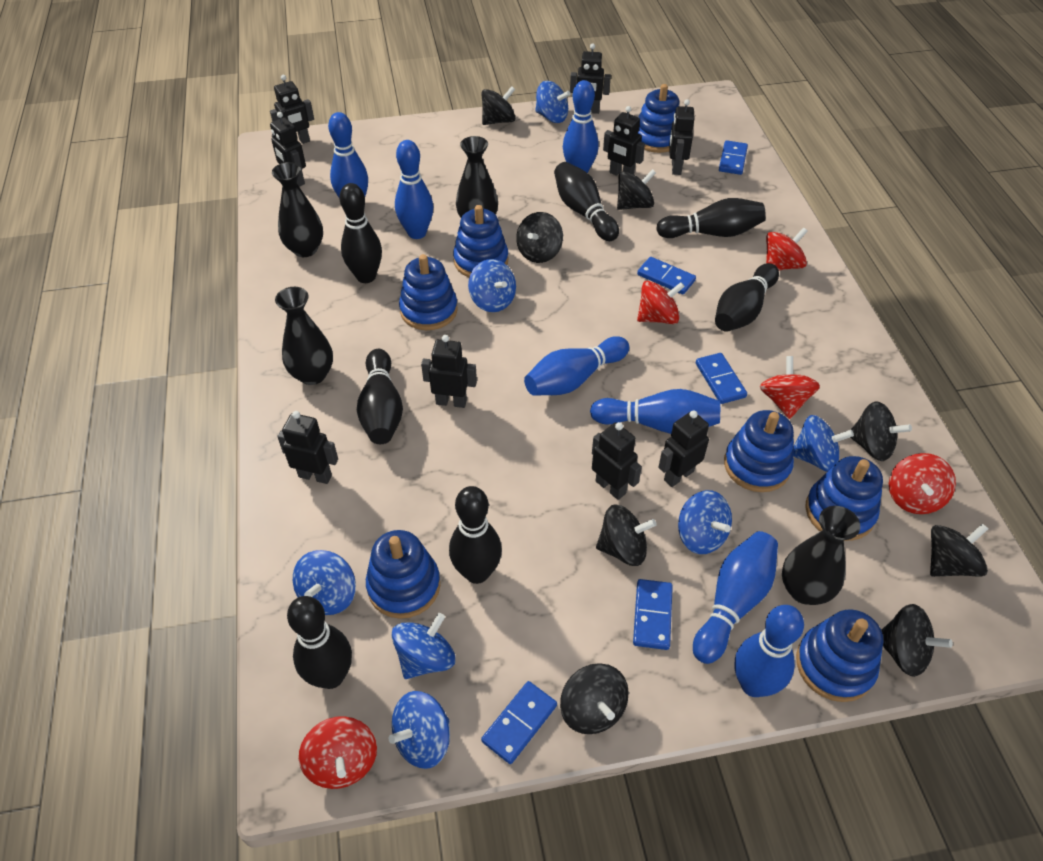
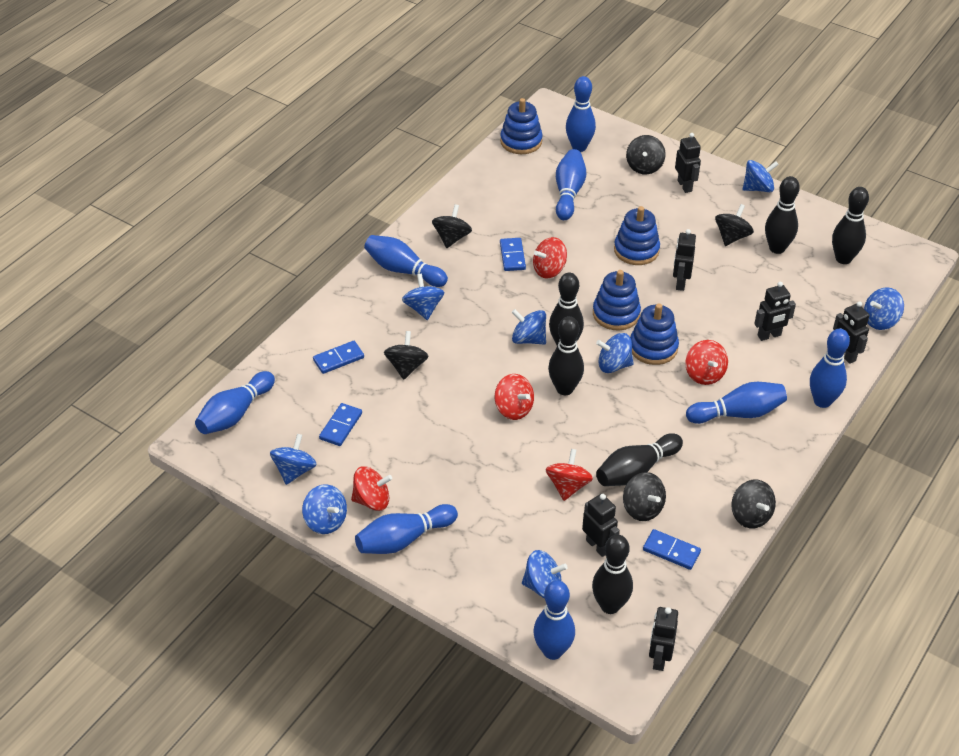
black bowling pin: [287,596,352,689] [340,183,382,283] [357,349,403,444] [449,486,502,584] [554,162,619,241] [656,198,766,238] [715,263,779,332] = 7 -> [548,316,584,395] [549,273,584,346] [592,534,633,614] [596,433,683,486] [765,176,800,254] [832,187,869,264] = 6
black robot: [270,75,314,144] [270,112,306,187] [277,411,338,484] [421,335,477,408] [570,44,611,114] [592,422,642,500] [603,106,645,176] [658,410,709,487] [669,99,695,175] = 9 -> [582,494,620,557] [649,607,678,671] [673,229,696,291] [675,133,701,193] [754,282,796,341] [833,301,870,364] = 6
black spinning top: [482,86,515,125] [516,212,563,263] [560,663,629,734] [596,504,657,566] [617,169,656,210] [850,401,912,461] [881,604,953,677] [930,523,988,577] = 8 -> [384,331,429,380] [432,204,472,248] [623,472,666,521] [626,135,666,174] [715,204,754,246] [731,480,776,528] = 6
black vase: [272,162,323,257] [275,287,333,385] [456,136,498,217] [782,506,860,605] = 4 -> none = 0
blue bowling pin: [328,112,368,199] [395,140,433,239] [524,336,629,396] [563,80,599,173] [590,389,720,434] [693,531,778,664] [735,605,804,697] = 7 -> [195,371,275,434] [355,504,458,554] [364,235,448,287] [533,580,575,660] [556,149,586,220] [566,76,596,152] [686,382,787,424] [810,329,850,408] = 8
blue domino: [481,681,557,764] [633,579,673,650] [637,257,696,295] [696,353,747,404] [719,140,748,175] = 5 -> [313,341,364,374] [319,403,362,446] [500,238,526,271] [643,529,701,570] = 4
blue spinning top: [293,550,356,615] [389,691,450,769] [391,613,455,679] [468,259,516,312] [535,81,571,123] [678,490,732,554] [793,415,854,472] = 7 -> [270,434,317,485] [302,484,347,534] [402,274,444,320] [512,309,546,345] [522,550,568,598] [596,333,634,373] [743,160,779,192] [864,287,904,330] = 8
blue stacking toy: [366,530,440,619] [399,254,458,330] [453,205,508,277] [638,84,679,153] [724,410,794,492] [796,609,883,702] [805,456,883,541] = 7 -> [500,98,543,154] [593,270,641,330] [614,206,660,265] [630,303,679,365] = 4

